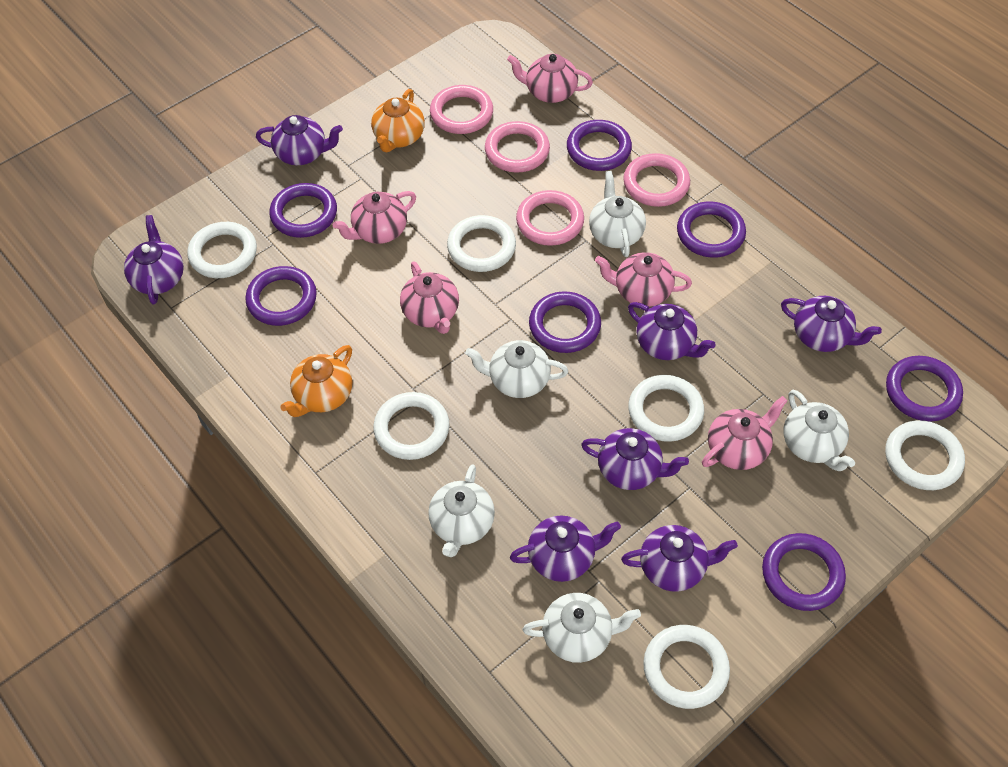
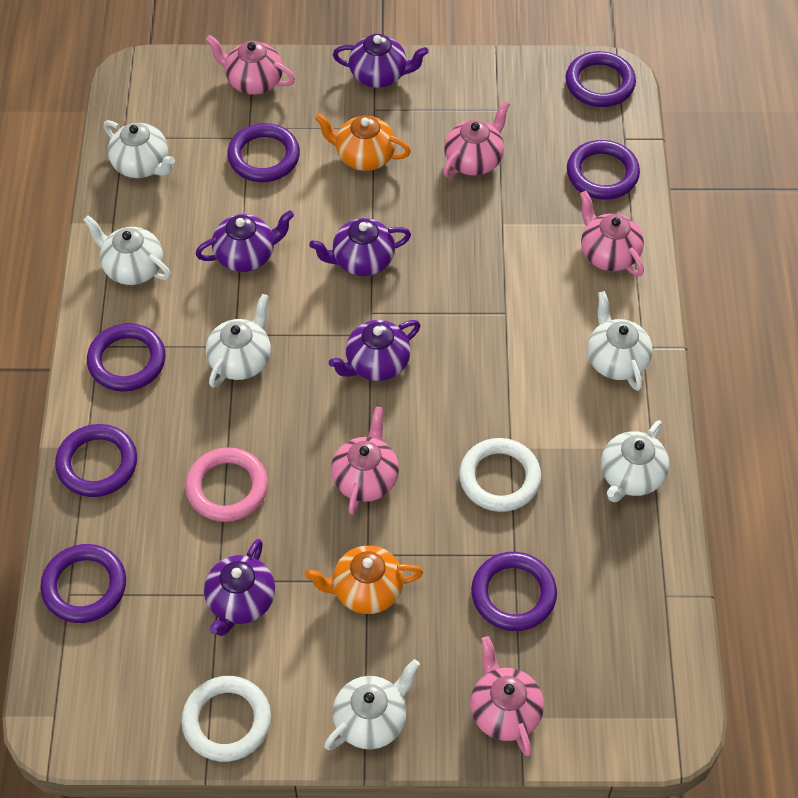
pink ring: [430,85,493,134] [485,121,550,173] [516,190,584,246] [623,153,690,207] = 4 -> [185,447,268,522] = 1
purple teapot: [124,215,184,304] [256,115,343,165] [510,516,621,582] [581,428,689,490] [621,525,738,592] [628,302,716,360] [781,296,882,352] = 7 -> [196,210,294,272] [204,539,275,636] [309,218,411,276] [329,320,420,381] [333,34,429,88] = 5
white ring: [187,222,257,278] [373,392,450,460] [447,215,516,272] [628,375,704,442] [643,625,730,709] [885,420,965,490] = 6 -> [181,676,271,762] [459,438,541,512] = 2
white teapot: [428,464,495,557] [465,340,568,398] [522,593,641,663] [589,171,646,257] [783,390,855,471] = 5 -> [84,215,171,285] [104,120,175,178] [206,294,271,388] [324,659,420,750] [587,291,653,391] [601,420,669,502] = 6

